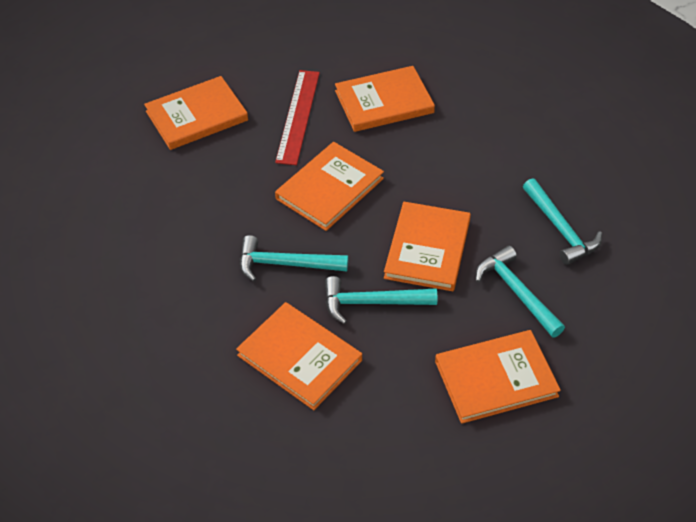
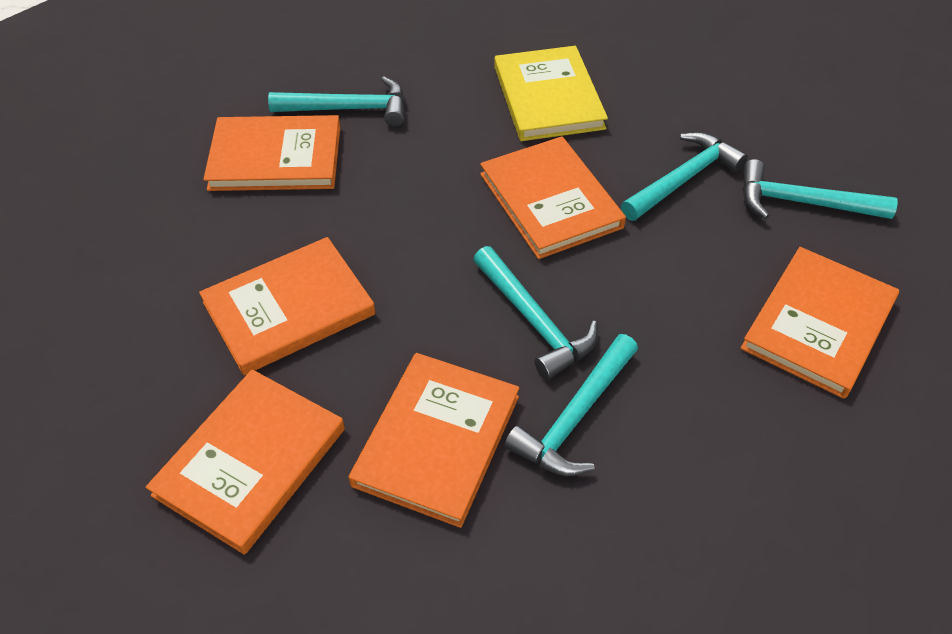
red ruler: [275,70,320,165] = 1 -> none = 0
turquoise hammer: [240,235,348,282] [325,276,437,324] [476,246,565,337] [523,178,602,265] = 4 -> [268,76,405,127] [473,246,598,380] [504,334,638,476] [621,132,748,221] [742,159,898,219] = 5
yellow book: none = 0 -> [494,46,608,141] = 1

